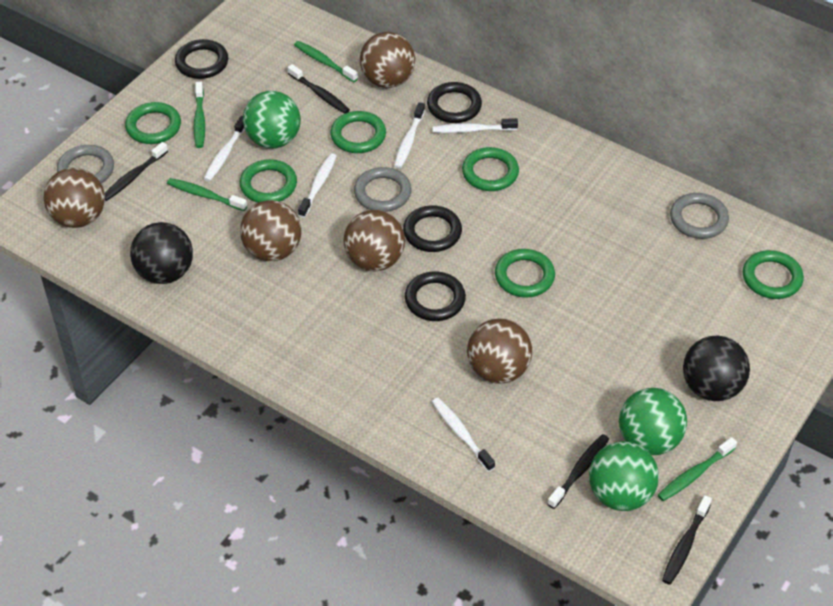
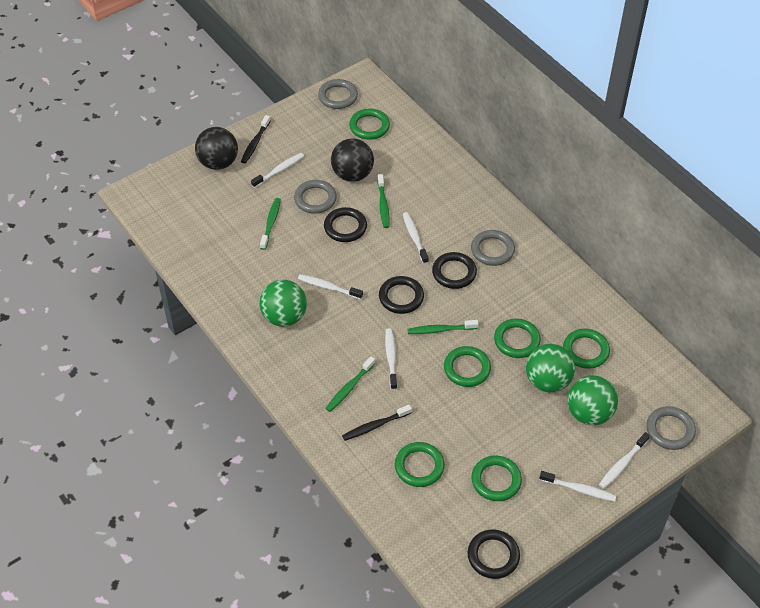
black toothbrush: [105,142,168,201] [288,64,350,114] [547,434,609,509] [662,495,712,585] = 4 -> [241,115,270,163] [342,405,412,441] = 2
brown ball: [43,168,105,228] [240,200,302,261] [343,210,405,271] [360,32,415,88] [467,318,532,384] = 5 -> none = 0
grey ring: [57,145,114,184] [354,167,412,212] [670,193,729,239] = 3 -> [294,180,337,214] [318,79,358,109] [471,230,515,266] [646,406,696,450] = 4
white toothbrush: [204,116,245,181] [298,153,336,218] [394,102,425,169] [432,118,518,133] [432,398,495,472] = 5 -> [251,153,304,188] [298,274,363,299] [385,328,397,390] [403,212,429,264] [539,471,616,501] [599,432,650,489] = 6

